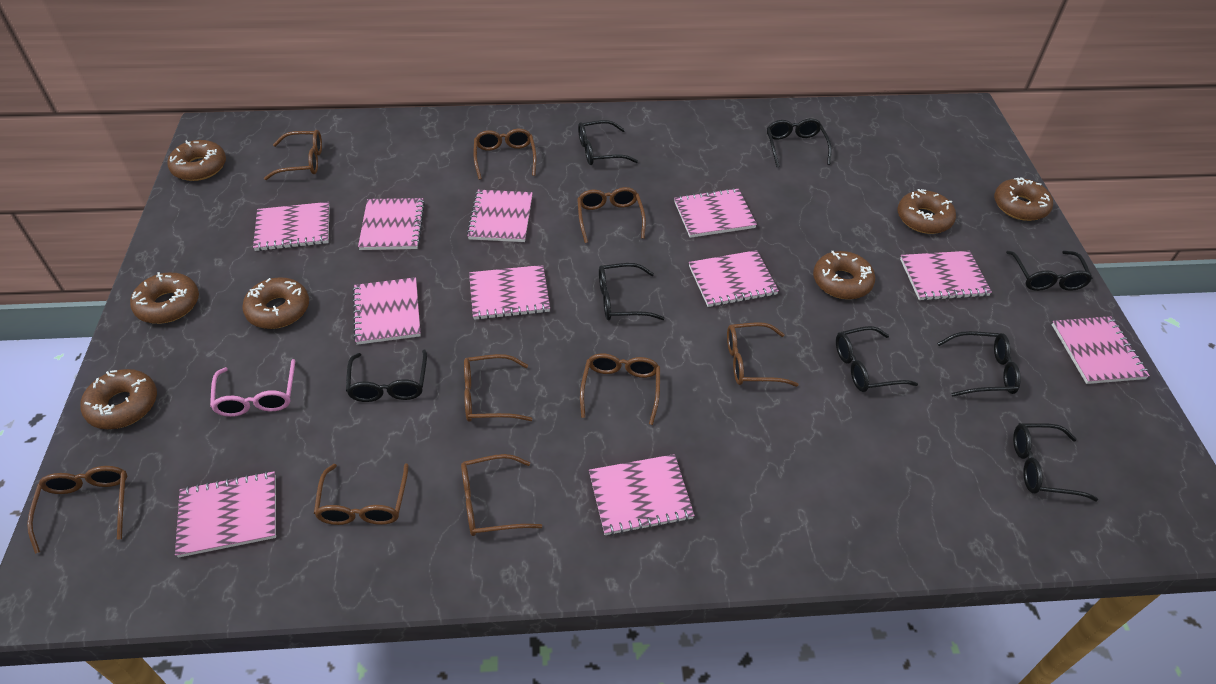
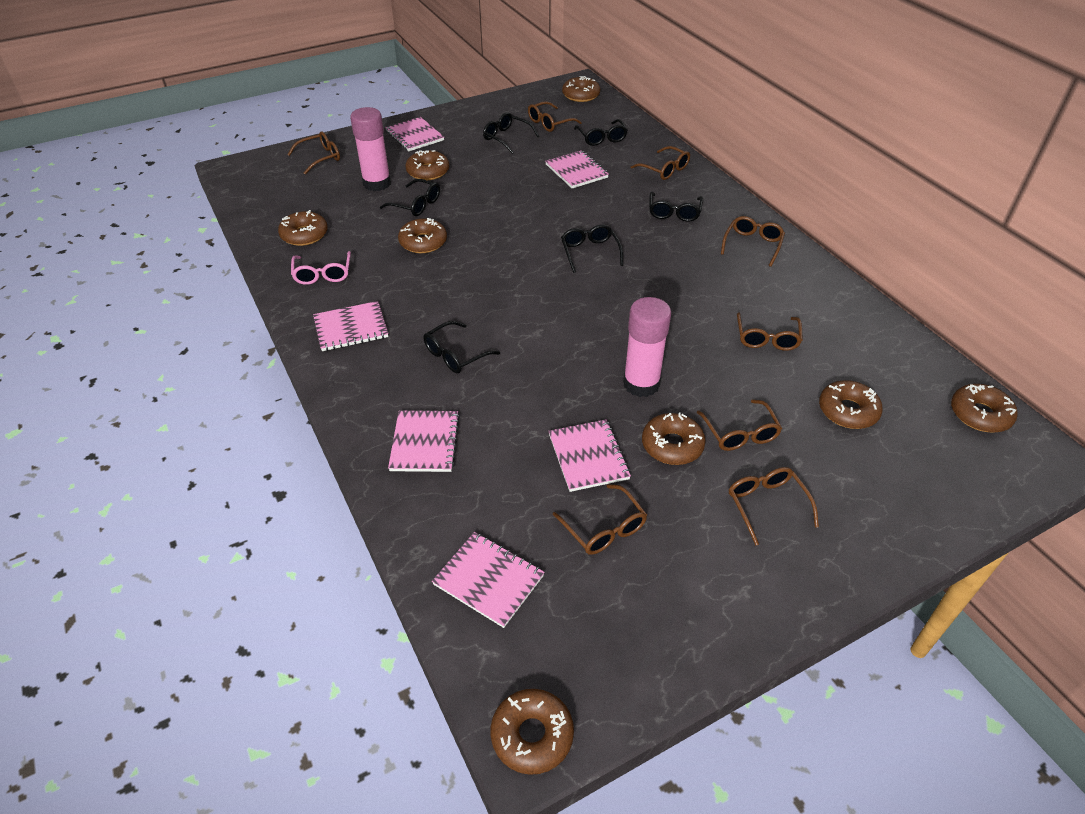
black glasses: [346,350,427,402] [578,120,638,165] [599,263,665,320] [767,118,832,167] [836,326,918,392] [937,331,1021,397] [1006,251,1093,291] [1013,423,1098,501] = 8 -> [380,179,440,216] [423,321,500,373] [483,112,539,153] [561,224,623,273] [574,119,627,146] [649,192,703,222] = 6
brown donut: [80,369,157,429] [130,272,199,324] [167,140,226,181] [242,277,309,329] [813,251,875,299] [898,189,956,234] [994,177,1053,221] = 7 -> [278,210,328,246] [398,218,447,253] [405,150,449,180] [490,689,574,775] [562,76,600,102] [642,413,706,465] [819,380,883,429] [951,384,1017,433] = 8
brown glasses: [27,466,127,554] [264,130,322,180] [314,463,409,525] [461,454,542,536] [464,354,532,422] [473,129,537,180] [577,187,646,243] [580,353,660,425] [727,322,799,387] = 9 -> [287,132,340,175] [528,101,582,132] [553,484,647,555] [630,146,690,180] [697,400,782,451] [721,216,785,267] [729,467,819,546] [737,312,803,351] = 8
pink glue stick: none = 0 -> [350,107,391,191] [623,297,671,397] = 2
pink notebook: [175,471,276,558] [253,202,330,251] [353,277,421,345] [358,198,425,250] [467,190,533,242] [469,265,550,320] [589,454,695,536] [674,188,757,238] [689,250,779,307] [900,251,992,301] [1052,316,1150,384] = 11 -> [313,301,388,351] [385,117,444,151] [388,411,460,472] [432,532,545,628] [545,150,609,188] [549,419,631,492] = 6

